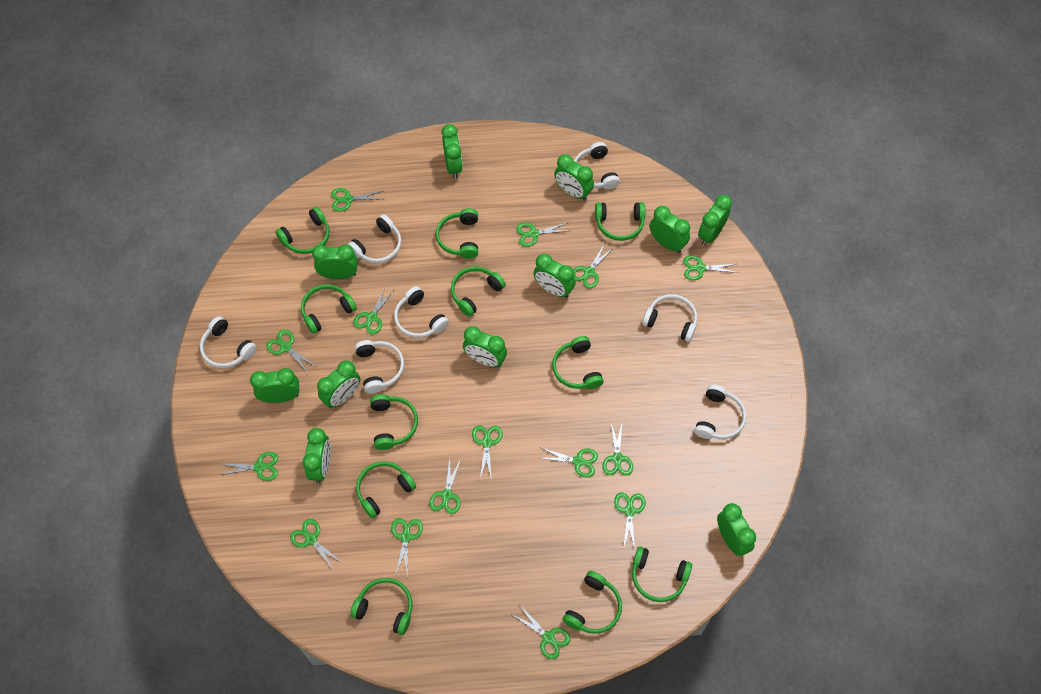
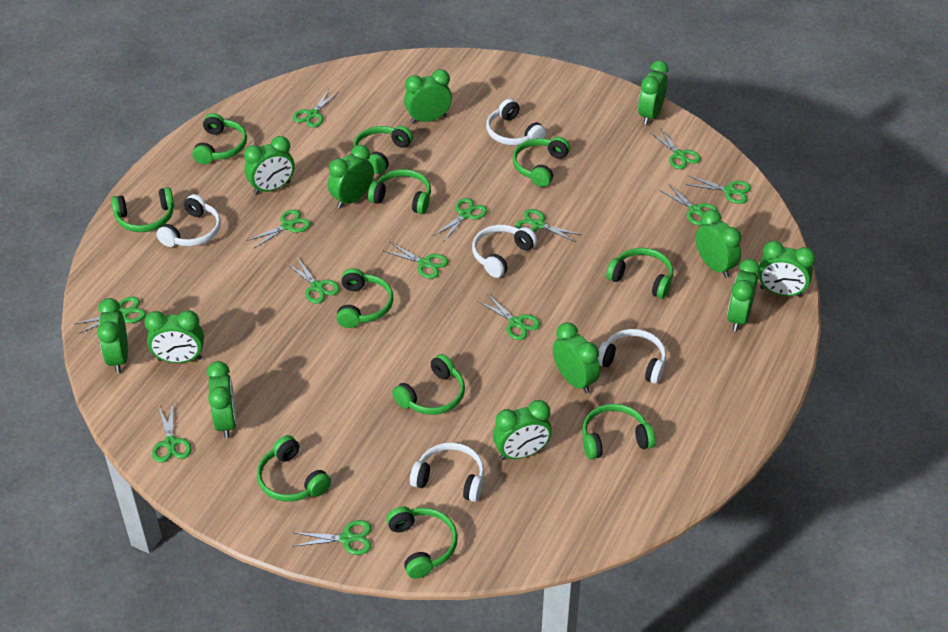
green clock: [250,368,299,403] [303,428,331,483] [312,244,358,279] [317,360,360,408] [441,124,463,178] [463,326,507,367] [533,254,576,298] [554,154,594,201] [650,206,690,253] [698,195,732,246] [717,503,756,556] = 11 -> [97,298,128,373] [144,310,204,363] [207,361,237,439] [244,136,295,195] [328,145,374,208] [404,69,452,124] [493,400,552,460] [553,322,600,394] [638,60,669,125] [696,210,741,278] [727,259,760,331] [758,241,815,297] = 12
green scissors: [220,452,278,481] [266,330,317,374] [290,519,344,571] [331,188,382,212] [353,285,395,334] [391,518,423,577] [429,459,461,514] [472,425,502,481] [513,607,571,659] [516,222,569,247] [538,447,598,478] [573,243,614,288] [602,423,633,475] [614,493,646,549] [683,255,738,280] = 15 -> [75,297,146,334] [152,404,192,463] [246,209,311,249] [286,257,340,304] [293,89,339,127] [293,520,372,555] [384,242,449,279] [433,198,487,241] [478,294,540,340] [516,209,581,243] [650,128,701,169] [659,184,718,225] [685,176,751,204] = 13
white headphones: [200,316,257,368] [348,214,402,263] [355,340,404,394] [394,286,449,338] [574,142,620,190] [642,294,697,342] [694,385,746,439] = 7 -> [156,194,221,247] [410,442,484,502] [472,225,537,278] [486,99,546,145] [598,329,666,384] = 5

